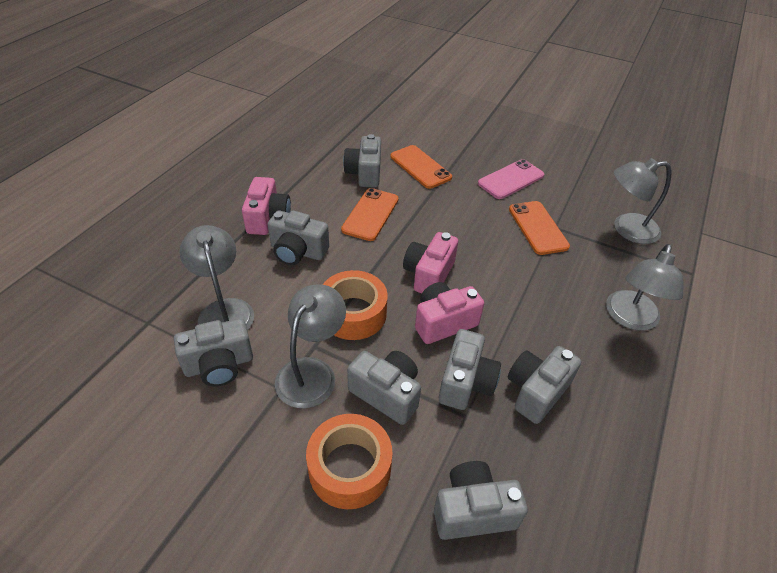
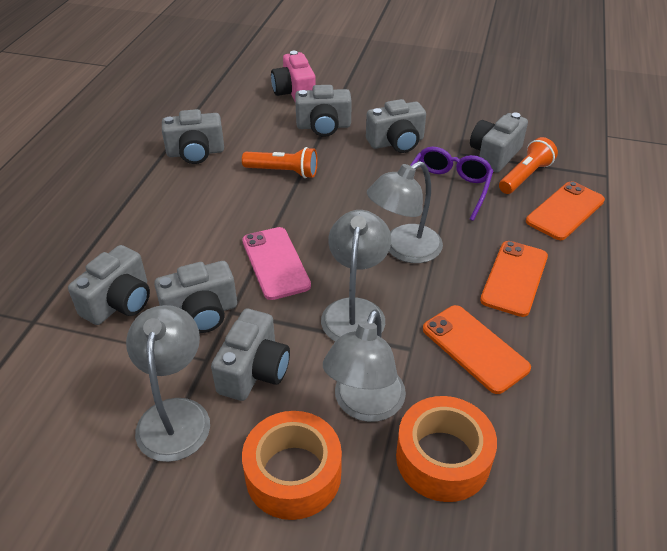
orange flashlight: none = 0 -> [242,147,318,178] [499,137,558,194] = 2
pink camera: [242,177,291,235] [403,232,458,294] [415,282,484,344] = 3 -> [271,51,316,101] = 1
purple glasses: none = 0 -> [410,146,493,221] = 1

